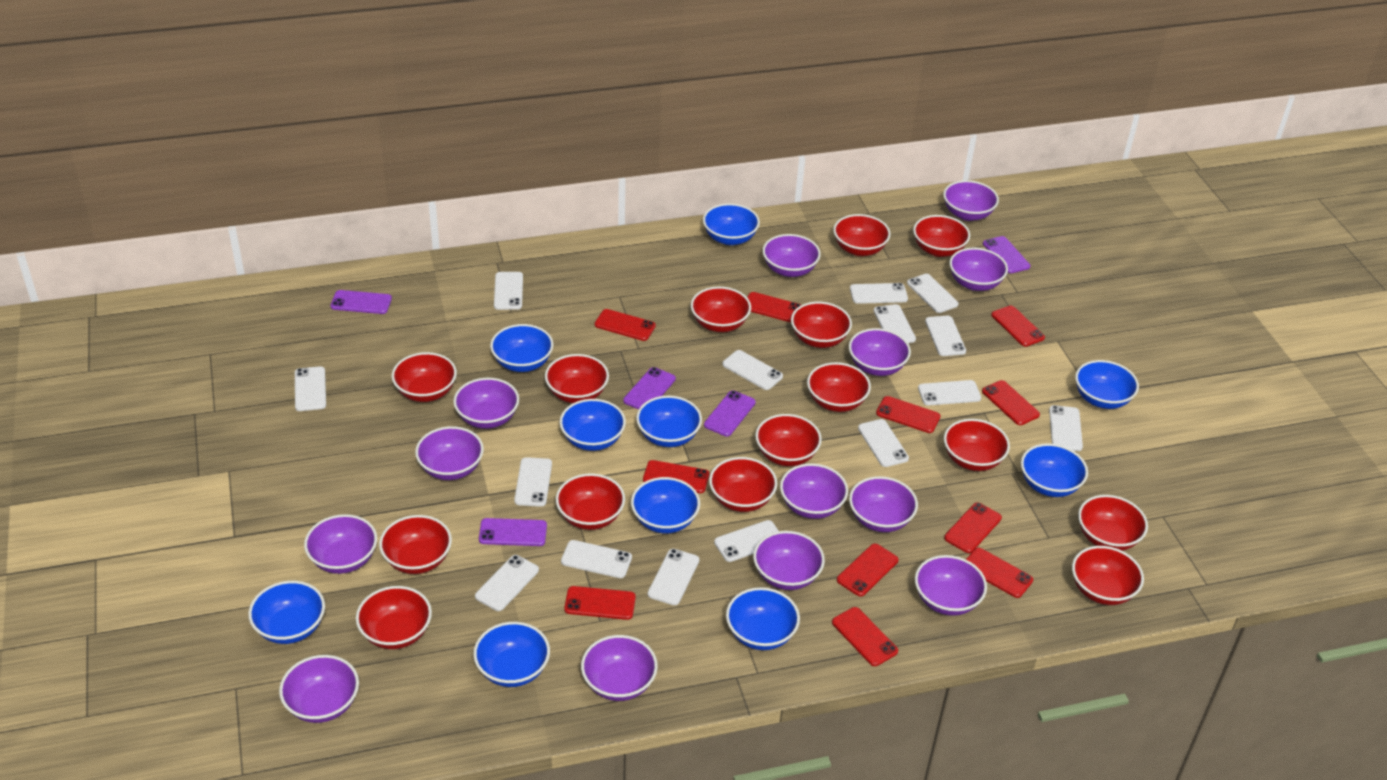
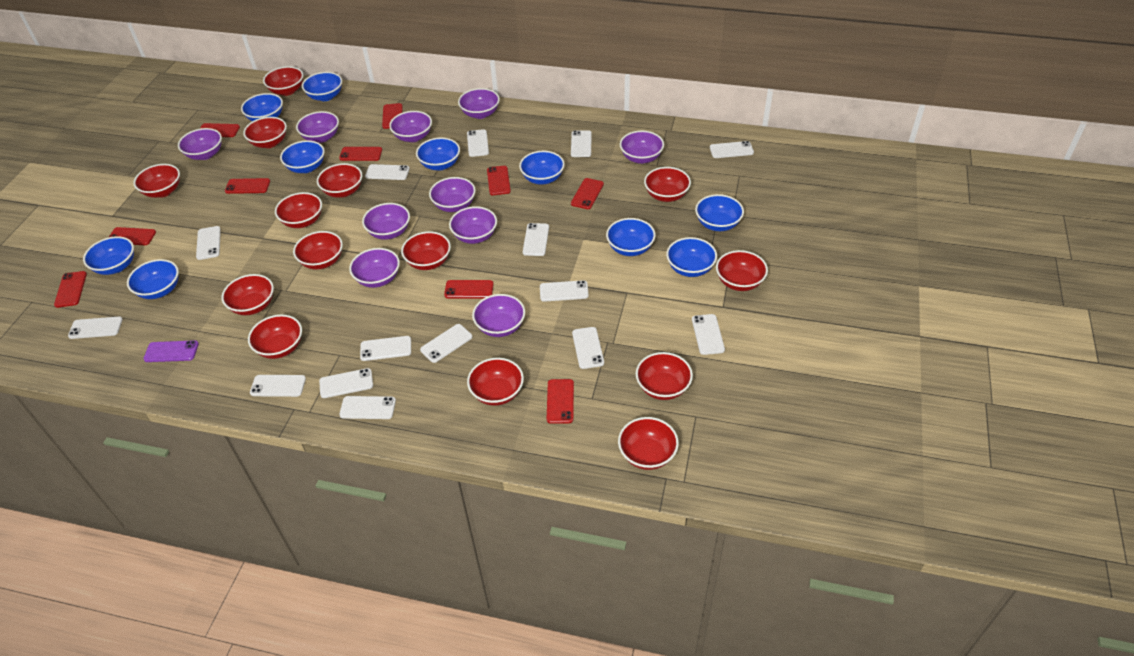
purple bowl: [279,655,359,723] [304,514,377,574] [415,426,484,480] [453,378,519,429] [581,635,658,701] [753,531,825,590] [763,234,821,277] [780,463,848,519] [849,328,911,376] [849,476,918,532] [915,555,987,616] [943,180,999,221] [950,248,1008,291] = 13 -> [178,128,222,160] [296,111,339,143] [349,248,400,288] [362,203,410,240] [389,111,432,142] [429,177,476,212] [449,206,497,244] [458,88,500,119] [472,294,525,337] [620,130,664,164] = 10
purple phone: [330,290,392,314] [479,518,547,546] [623,367,676,409] [704,391,756,436] [983,236,1030,273] = 5 -> [144,340,199,362] = 1
red bowl: [356,586,432,649] [379,515,452,574] [392,352,457,402] [545,354,609,403] [556,473,625,530] [691,286,751,332] [709,457,777,512] [755,414,822,466] [791,302,852,348] [807,362,871,412] [833,214,891,256] [913,215,970,257] [944,419,1010,471] [1072,546,1144,605] [1078,495,1148,551] = 15 -> [133,164,180,198] [222,274,274,315] [243,117,287,148] [248,315,302,359] [263,66,303,96] [275,192,322,228] [293,231,343,269] [317,163,362,198] [401,231,451,270] [467,358,524,406] [618,417,679,470] [636,352,693,400] [644,167,691,202] [716,250,768,291] = 14
red phone: [564,586,636,620] [595,309,656,341] [643,460,709,493] [747,292,801,322] [832,607,898,666] [837,544,899,596] [876,396,941,433] [944,502,1002,553] [966,548,1033,598] [982,380,1040,425] [991,306,1045,347] = 11 -> [54,271,87,308] [109,227,156,245] [200,123,240,137] [225,178,270,194] [339,147,382,161] [382,103,403,129] [444,280,494,298] [487,166,511,195] [547,379,574,424] [571,178,604,209] = 10

